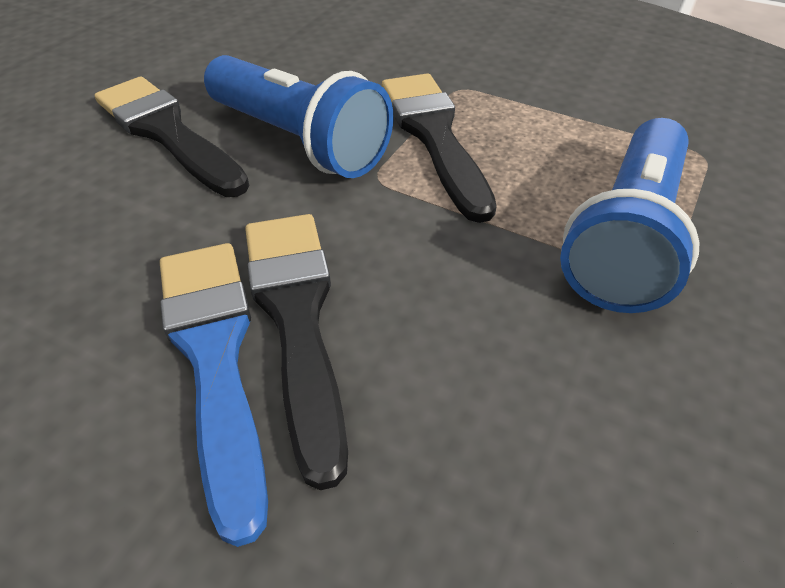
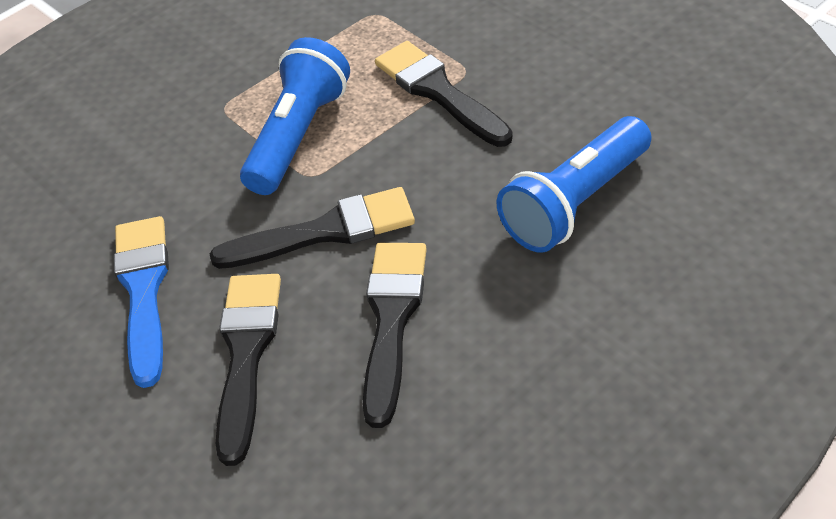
black brush: [95,77,250,197] [245,214,348,490] [382,73,497,223] = 3 -> [210,187,415,269] [216,274,281,466] [363,243,427,428] [375,41,513,147] = 4

